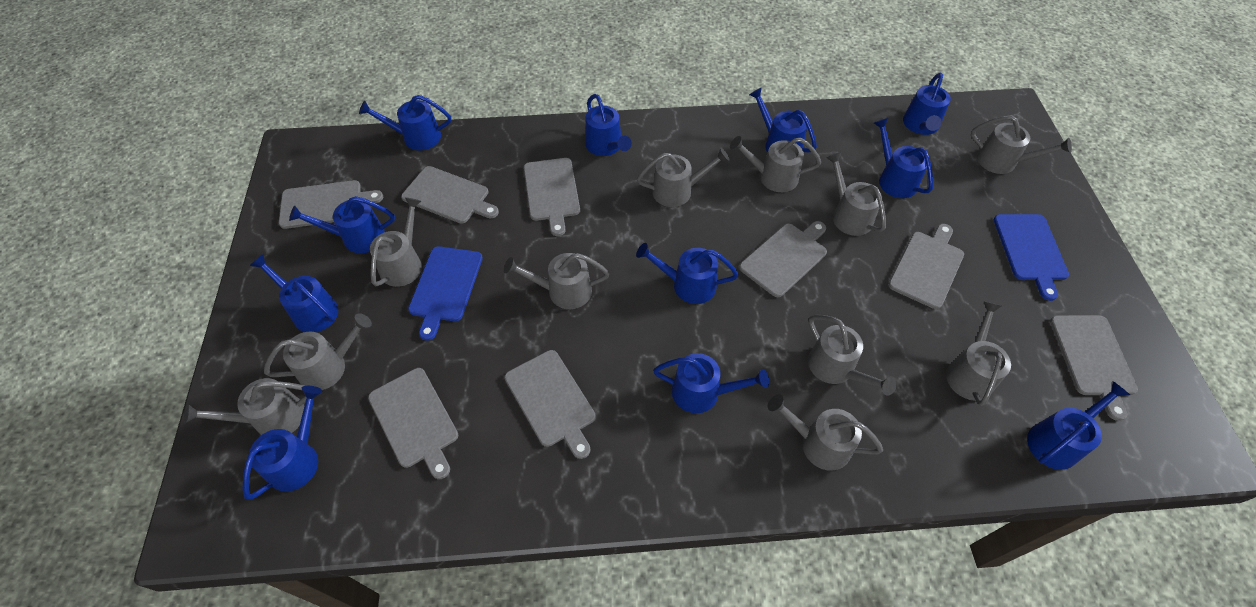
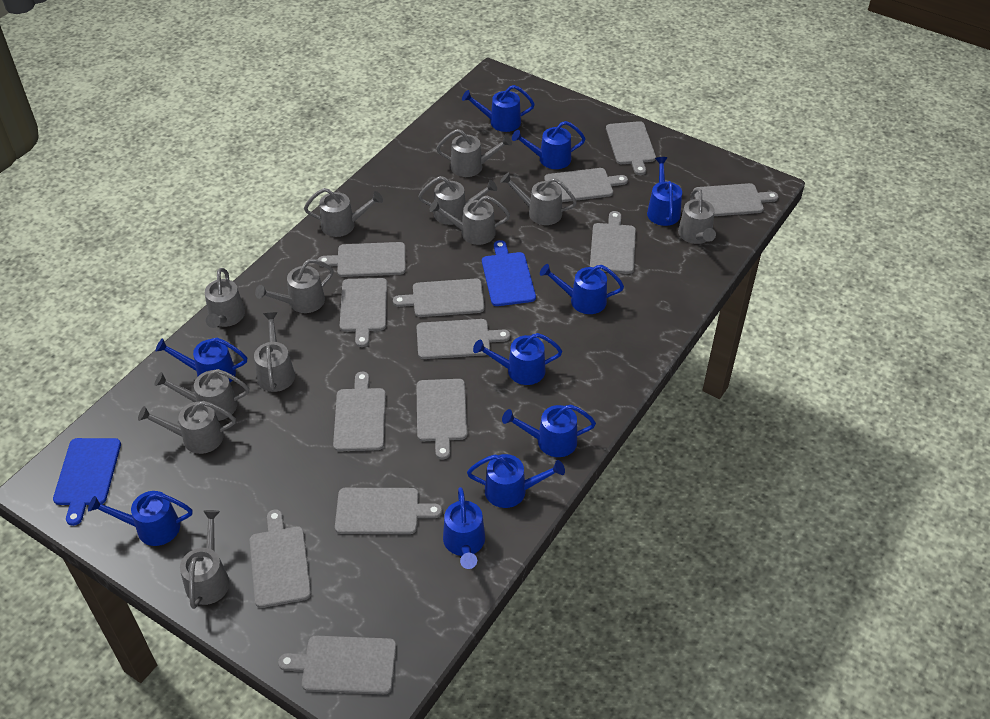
blue watering can: [242,386,322,500] [250,254,338,332] [289,196,395,253] [359,95,451,151] [585,94,632,156] [636,243,739,304] [653,353,769,413] [749,87,817,153] [874,118,933,198] [903,73,951,135] [1027,381,1130,470] = 11 -> [88,491,192,546] [155,338,247,383] [443,487,485,569] [462,85,535,132] [467,454,565,508] [473,333,562,385] [502,405,596,457] [512,121,586,169] [540,264,624,314] [647,157,682,226] = 10
grey cutting board: [279,180,383,229] [368,368,458,479] [401,166,499,224] [505,350,596,459] [524,158,580,236] [739,221,827,297] [888,224,964,309] [1050,315,1138,421] = 8 -> [250,510,311,608] [278,636,396,694] [318,242,406,277] [333,371,386,451] [335,488,442,534] [340,278,387,347] [393,279,485,317] [416,379,467,459] [417,319,510,359] [544,168,628,202] [590,211,636,274] [606,121,656,175] [693,183,778,216] = 13
grey watering can: [184,378,307,435] [264,313,372,390] [370,197,422,287] [504,253,609,309] [637,148,730,207] [730,136,821,192] [768,394,883,471] [808,315,897,396] [826,152,886,236] [946,301,1011,406] [971,115,1072,174] = 11 -> [138,401,236,454] [155,369,249,421] [180,510,230,609] [205,268,245,328] [254,312,295,392] [255,259,334,313] [304,188,383,237] [418,176,497,225] [430,196,510,245] [436,129,512,177] [500,172,577,225] [678,188,716,244] = 12

